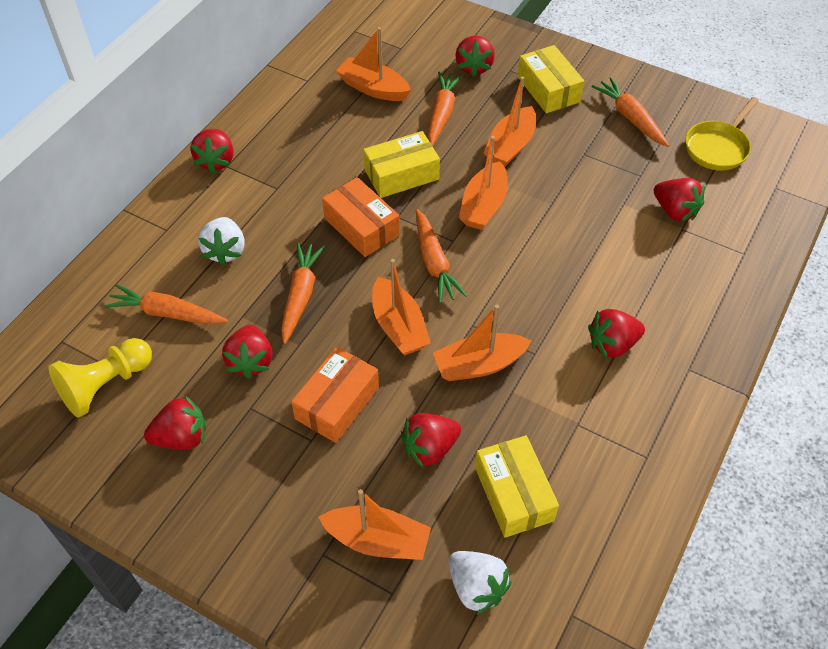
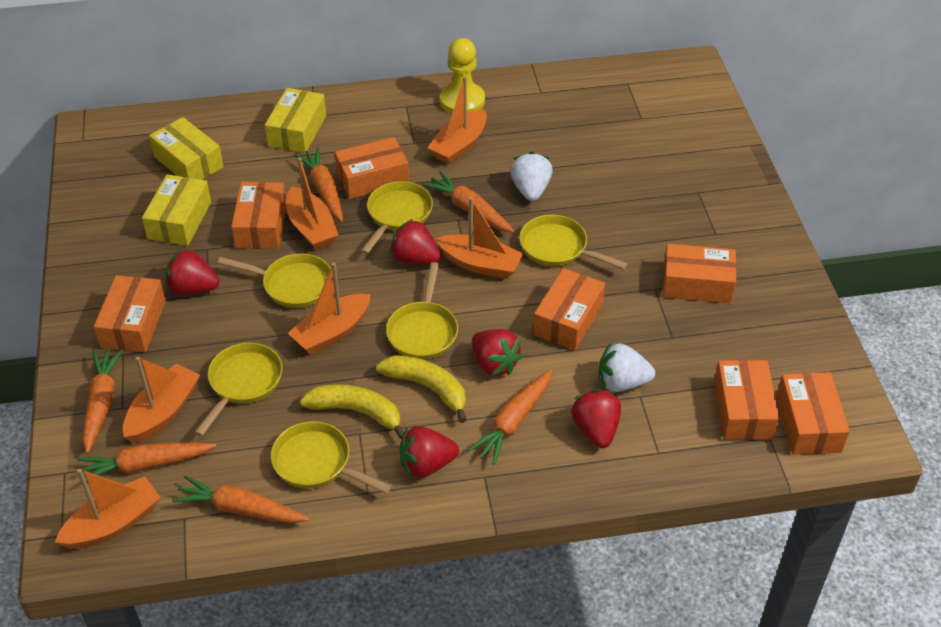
orange box: [291,347,379,443] [322,177,400,257] = 2 -> [94,275,166,352] [231,182,286,249] [335,137,409,199] [533,268,605,351] [663,244,736,303] [714,360,780,440] [776,372,850,455] = 7
orange carrot: [104,284,228,325] [281,243,325,344] [416,209,467,303] [428,71,463,146] [591,77,669,147] = 5 -> [78,443,216,484] [83,349,123,454] [172,476,309,523] [294,148,343,222] [423,171,515,233] [468,369,552,465] = 6
red strawberry: [144,396,206,450] [191,129,234,173] [222,325,272,379] [401,413,461,467] [455,35,495,77] [588,309,645,358] [654,178,705,222] = 7 -> [165,248,219,294] [389,219,441,265] [400,426,459,478] [472,329,523,376] [571,389,621,448] = 5
yellow banana: none = 0 -> [300,384,404,439] [376,355,467,423] = 2
yellow pan: [686,97,759,171] = 1 -> [194,342,283,436] [218,253,333,308] [271,421,392,494] [361,181,433,254] [386,262,458,360] [519,215,628,269] = 6

